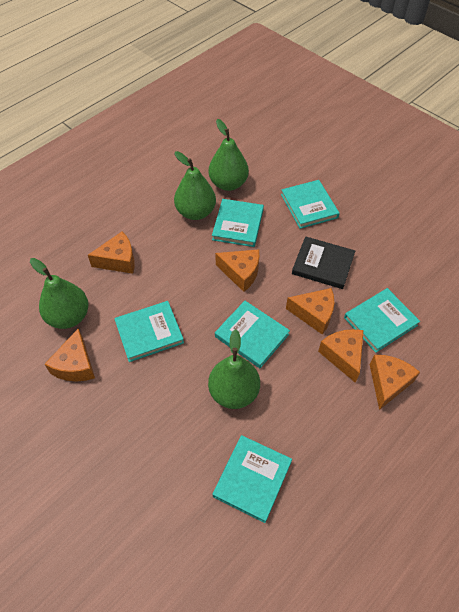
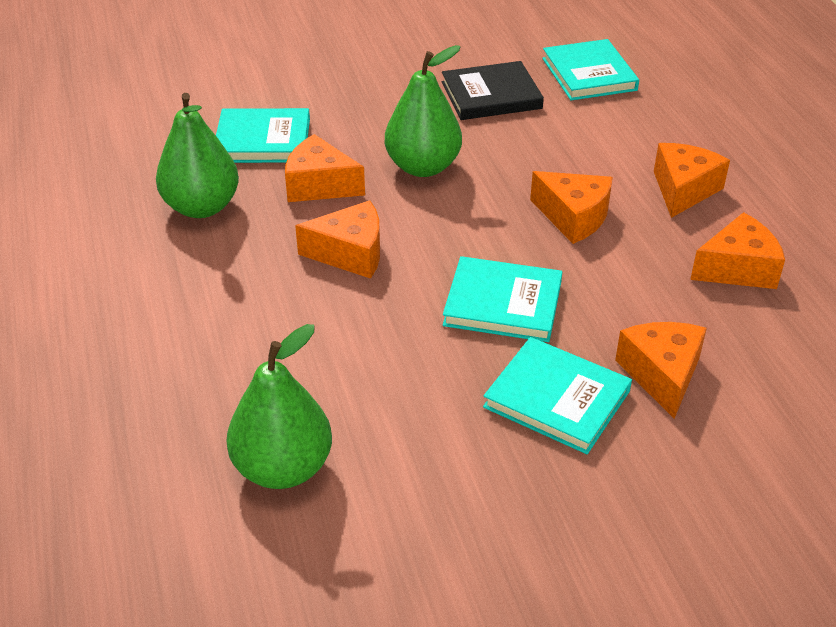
green pear: [30,258,89,329] [174,151,216,220] [208,329,260,409] [209,119,249,191] = 4 -> [156,93,239,218] [227,324,332,489] [385,45,462,177] = 3
turquoise book: [114,301,184,362] [212,199,264,247] [212,435,292,523] [215,301,290,368] [281,180,340,229] [344,288,420,353] = 6 -> [216,108,310,163] [443,256,562,342] [483,337,632,454] [542,39,639,100] = 4

